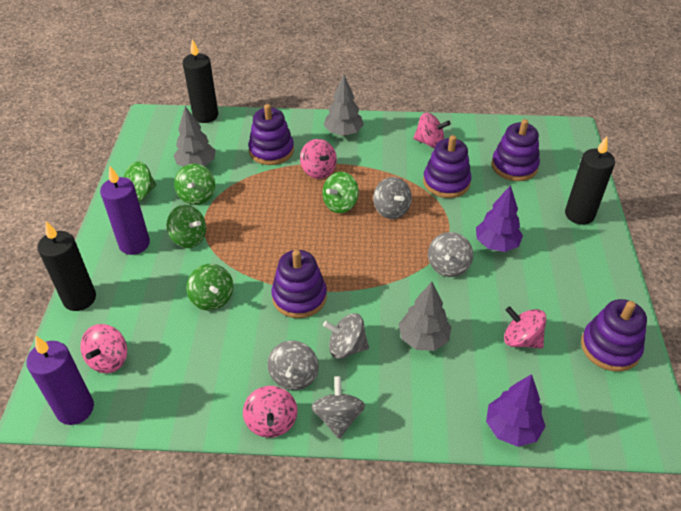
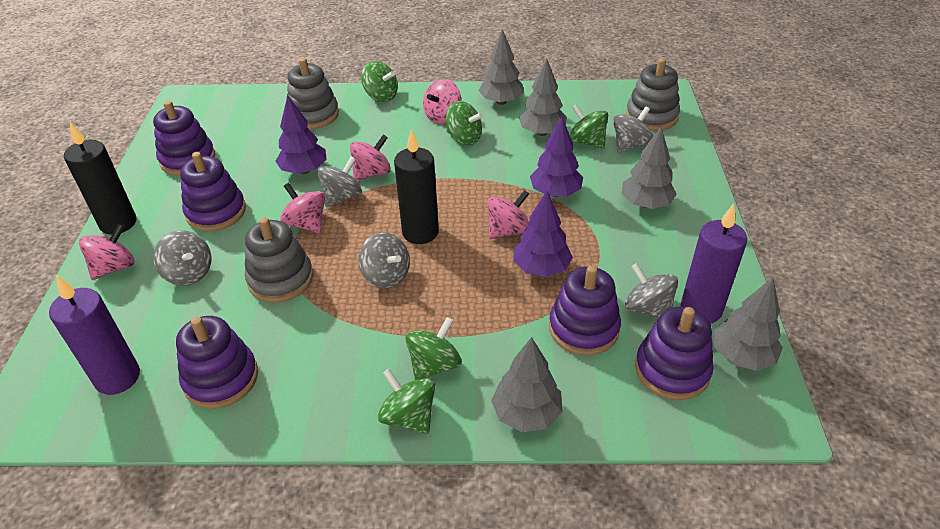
black candle: [37,221,96,311] [183,39,218,123] [565,136,615,225] = 3 -> [64,122,136,235] [394,130,439,244] = 2
grey stacking toy: none = 0 -> [245,217,313,302] [287,58,339,129] [626,58,680,131] = 3
grey tree: [173,106,216,167] [324,75,364,136] [399,282,451,351] = 3 -> [478,29,524,105] [491,337,563,432] [519,58,567,136] [622,127,677,209] [713,277,783,371] = 5
purple tree: [476,185,523,252] [486,374,546,447] = 2 -> [275,95,327,174] [513,191,573,277] [530,117,583,197] = 3

